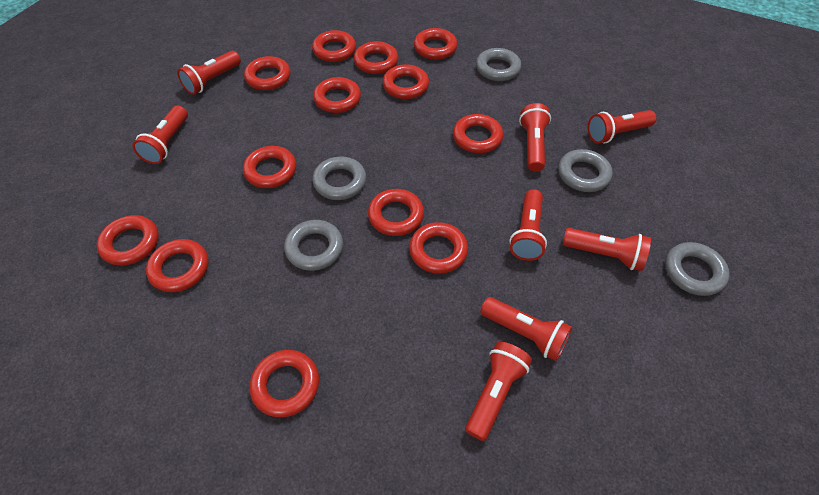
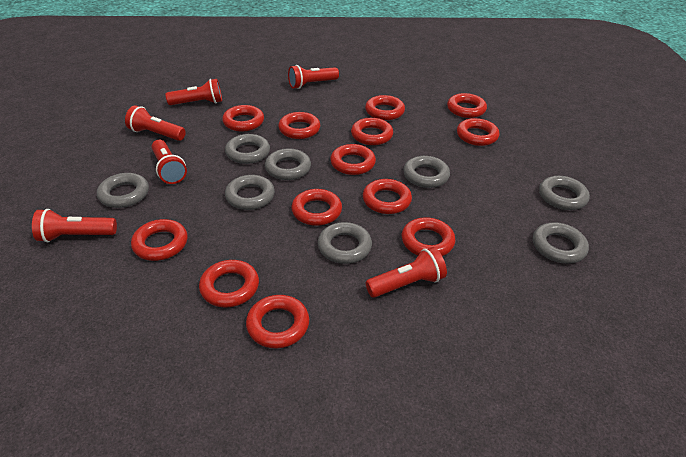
grey ring: [284,220,343,271] [312,156,366,200] [476,48,521,81] [558,149,613,192] [665,242,730,296] = 5 -> [97,173,149,208] [225,134,270,164] [225,175,275,210] [265,148,311,180] [318,222,372,264] [403,156,450,188] [533,222,589,264] [539,176,590,210] = 8
red flashlight: [132,106,188,164] [177,51,241,95] [465,342,532,441] [480,297,572,361] [509,189,547,261] [519,103,551,171] [563,228,651,271] [588,110,657,144] = 8 -> [32,209,117,242] [125,105,186,141] [151,140,187,184] [165,79,222,105] [288,65,339,89] [366,247,447,298] = 6

